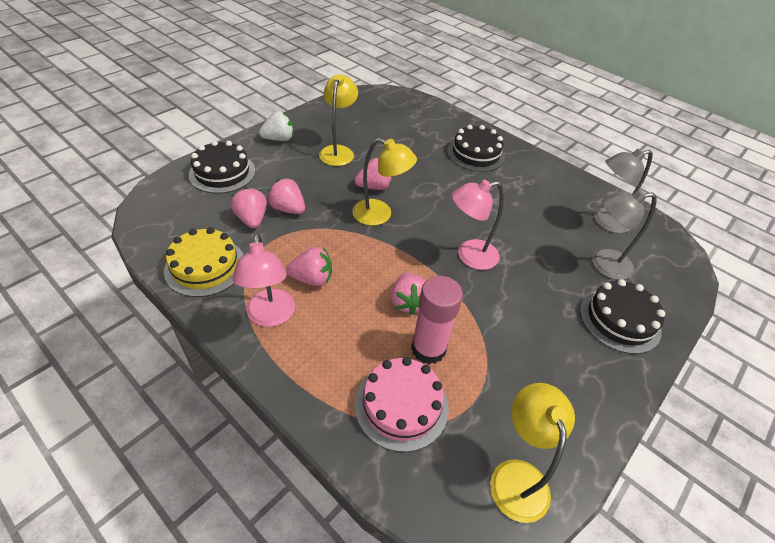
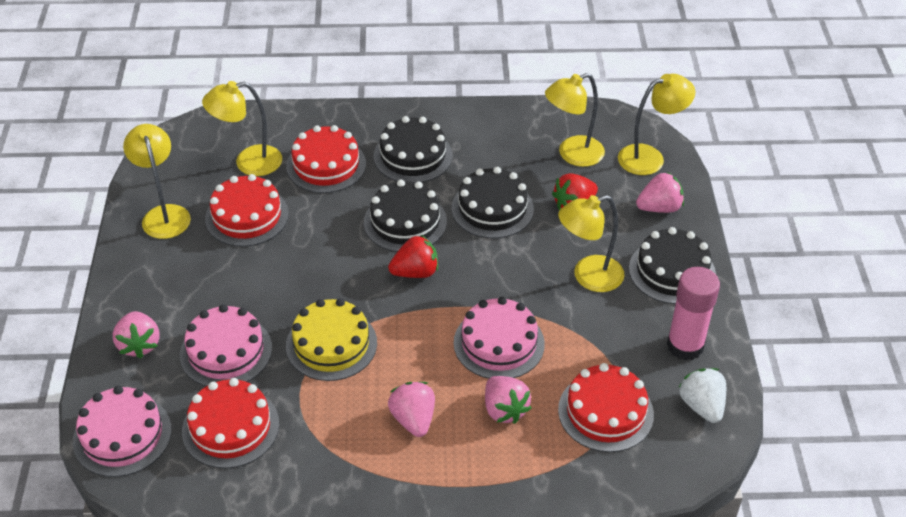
black cake: [189,140,255,194] [447,125,505,172] [580,279,665,354] = 3 -> [364,180,447,252] [374,116,452,183] [452,167,534,238] [629,227,716,304] = 4
grey lamp: [592,190,657,280] [594,149,653,233] = 2 -> none = 0
pink cake: [355,357,449,452] = 1 -> [73,386,172,477] [180,304,272,386] [454,297,545,379] = 3
pink lamp: [232,233,295,327] [452,180,504,270] = 2 -> none = 0
pink strawberry: [231,187,267,228] [267,178,305,214] [286,247,332,286] [354,158,392,190] [391,273,426,315] = 5 -> [113,311,160,358] [388,382,435,437] [485,376,531,424] [636,172,684,213] = 4
red cake: none = 0 -> [182,378,279,469] [205,174,289,247] [286,125,366,193] [558,363,654,452] = 4
red strawberry: none = 0 -> [388,235,438,278] [552,173,598,210] = 2
yellow lamp: [319,74,358,166] [352,138,417,225] [490,383,575,523] = 3 -> [123,124,191,239] [202,81,282,176] [545,73,605,167] [558,195,624,292] [618,74,695,175] = 5

